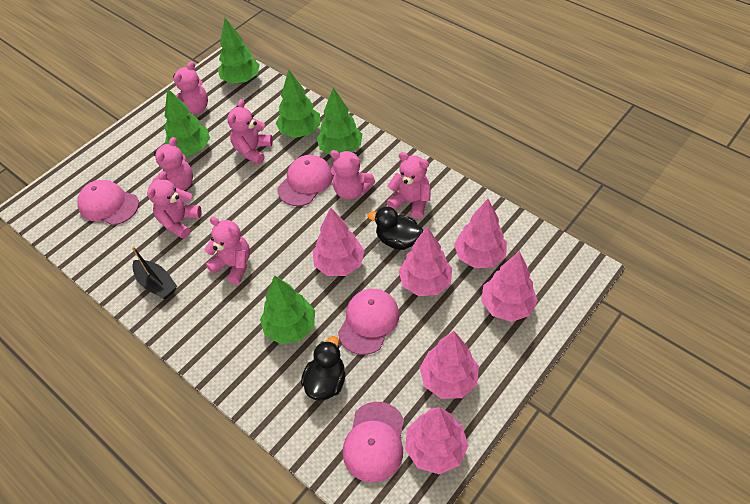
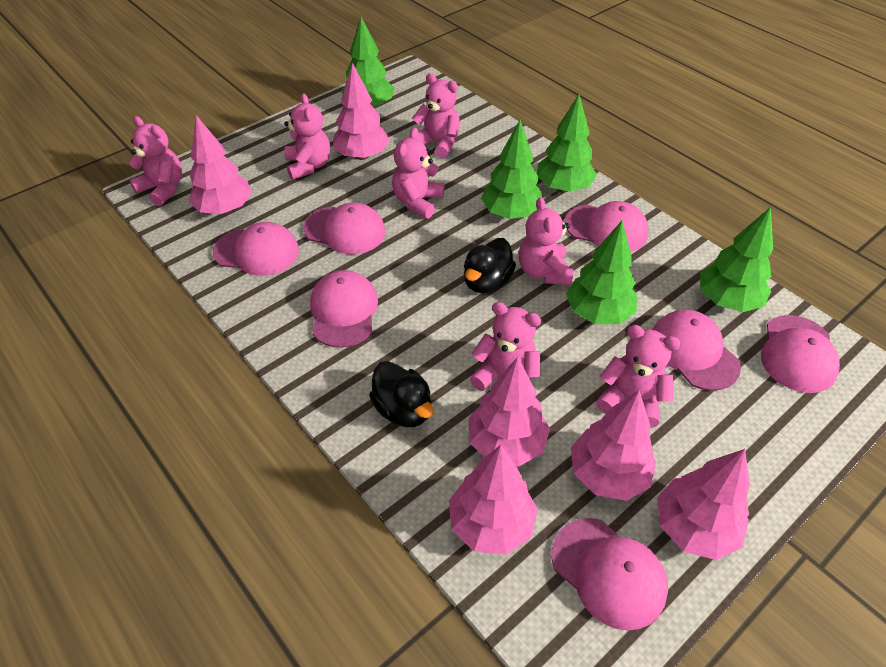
black boat: [132,246,177,299] = 1 -> none = 0
pink cap: [77,180,139,225] [277,155,333,206] [338,289,399,355] [343,402,404,483] = 4 -> [213,222,299,276] [303,202,385,255] [310,270,378,348] [552,518,668,631] [565,201,649,252] [652,310,741,391] [761,315,840,393] = 7

